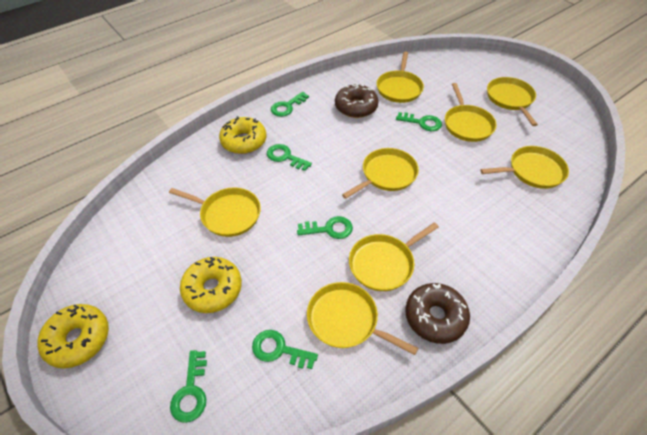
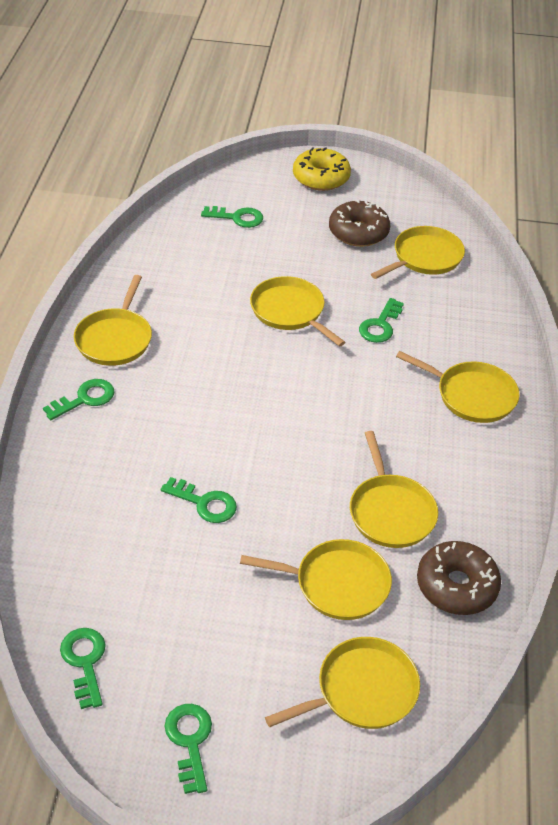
yellow donut: [37,304,109,369] [180,257,242,313] [219,116,266,154] = 3 -> [293,147,351,191] = 1
yellow pan: [169,187,261,237] [307,282,418,355] [342,148,419,199] [349,222,439,291] [377,52,424,103] [445,83,497,142] [480,146,569,189] [487,77,538,126] = 8 -> [74,275,152,366] [240,539,392,620] [250,276,345,347] [265,637,420,729] [350,431,438,548] [371,226,465,279] [396,351,520,423] = 7

